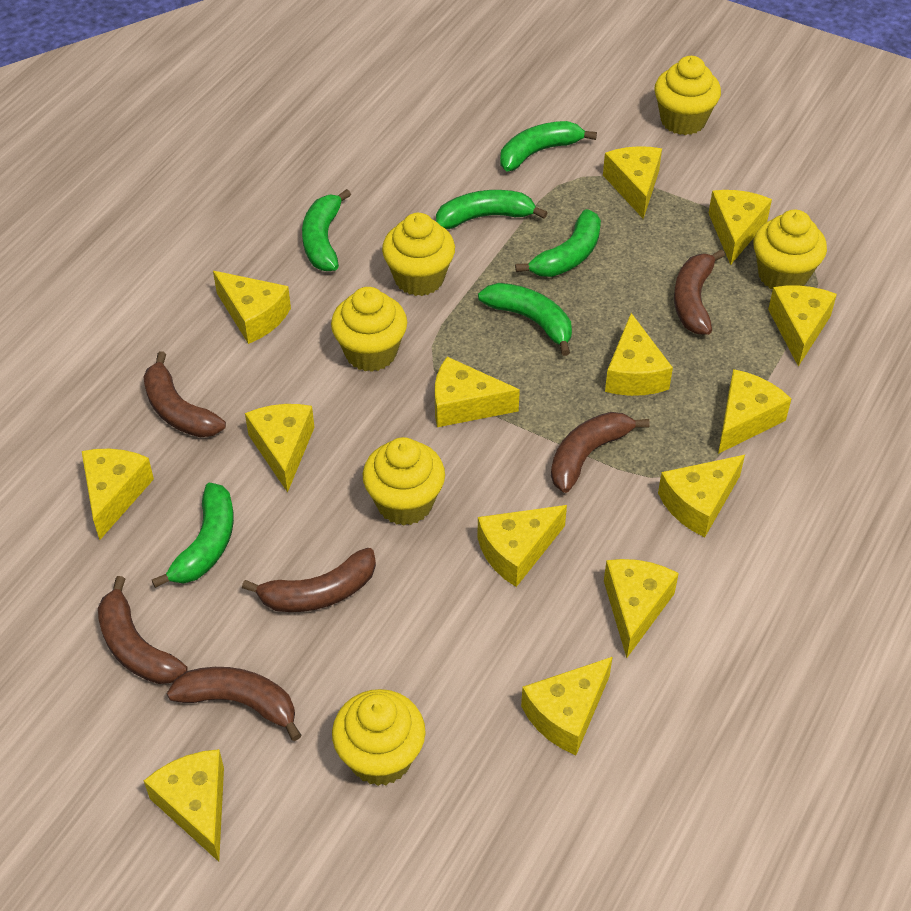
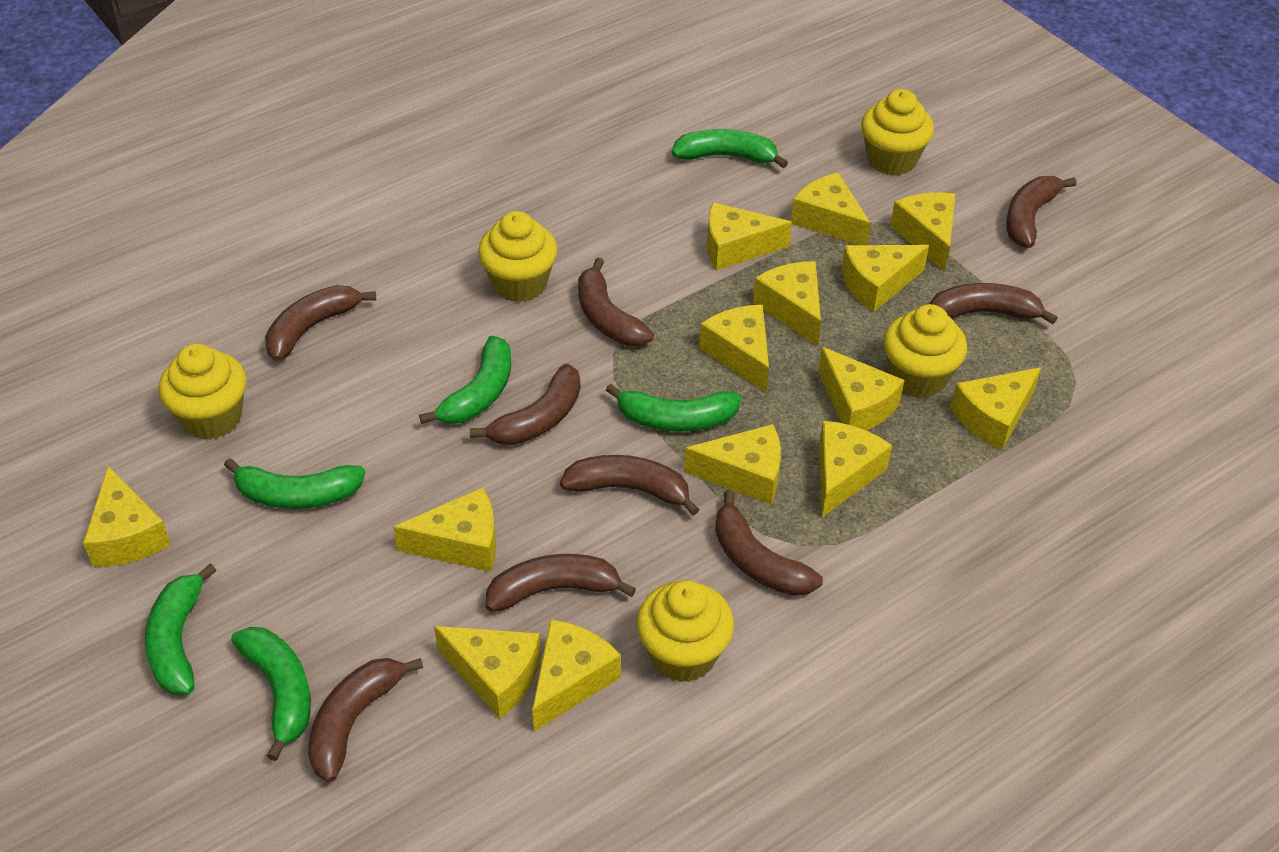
brown banana: [98,576,188,684] [143,351,226,437] [167,667,301,741] [242,548,376,612] [551,412,650,493] [674,249,725,335] = 6 -> [265,285,376,361] [308,658,423,782] [470,364,580,445] [486,554,636,612] [560,455,700,516] [578,257,654,346] [715,490,823,596] [930,283,1057,324] [1006,176,1077,248] = 9
yellow cupcake: [331,287,407,372] [332,689,426,786] [363,437,445,526] [382,213,455,296] [654,56,721,135] [754,210,827,289] = 6 -> [159,344,247,440] [478,211,558,302] [636,580,734,682] [861,89,934,176] [883,304,967,398] = 5

